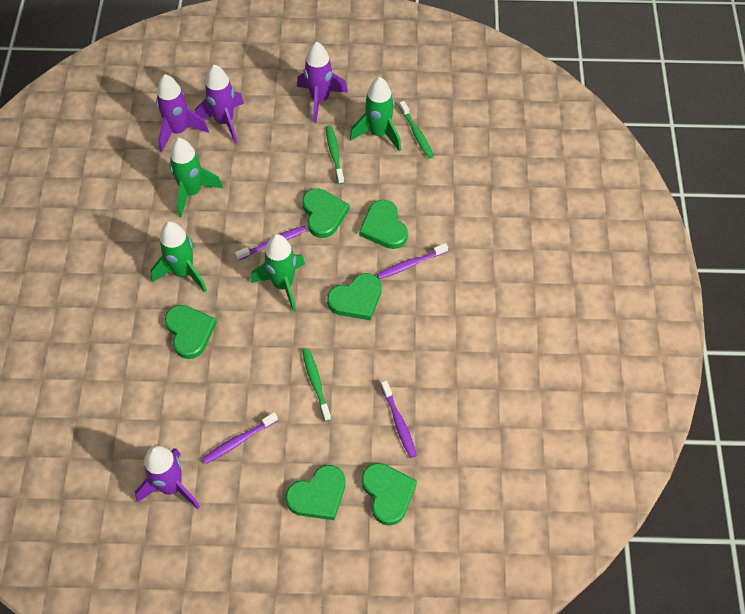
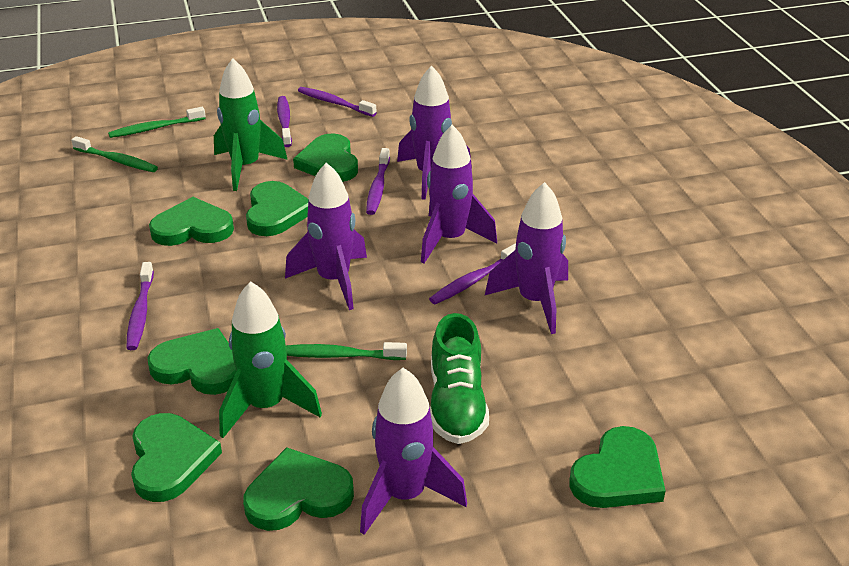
green heart: [165,305,217,359] [286,465,345,520] [302,189,350,238] [327,273,382,320] [359,200,408,249] [362,463,417,526] = 6 -> [131,413,222,502] [148,328,236,395] [149,197,234,246] [243,447,354,531] [246,181,308,236] [293,134,358,182] [570,426,665,508] = 7
green rocket: [151,221,207,292] [169,138,223,217] [251,234,305,312] [350,77,401,152] = 4 -> [214,58,288,191] [219,281,322,438] = 2
green shoe: none = 0 -> [430,313,489,444] = 1
purple rocket: [135,445,200,509] [156,74,209,152] [195,64,244,143] [297,41,348,123] = 4 -> [285,162,367,310] [360,368,467,535] [397,65,472,200] [421,125,497,263] [485,182,568,334] = 5
purple toothbrush: [202,412,278,464] [235,226,307,261] [377,243,448,279] [381,381,417,458] = 4 -> [126,262,154,350] [277,96,292,147] [298,87,377,117] [366,148,390,215] [429,243,516,304] = 5

